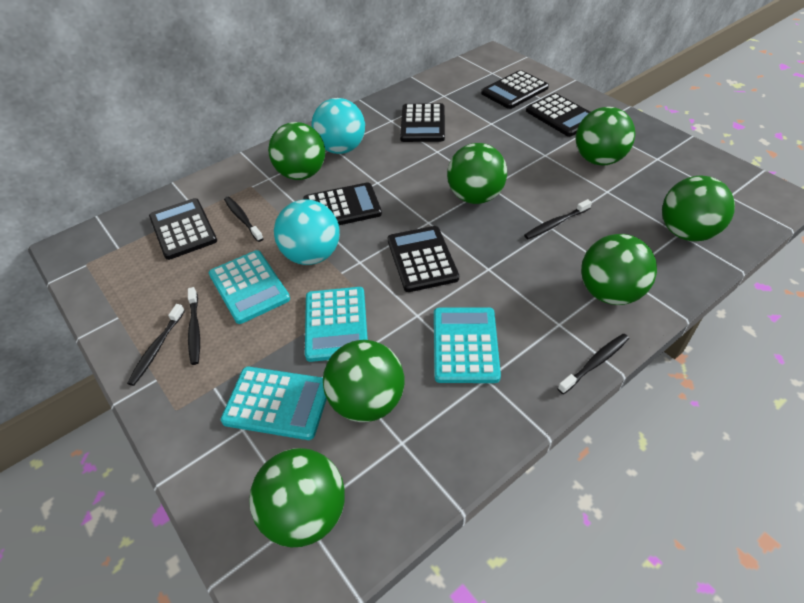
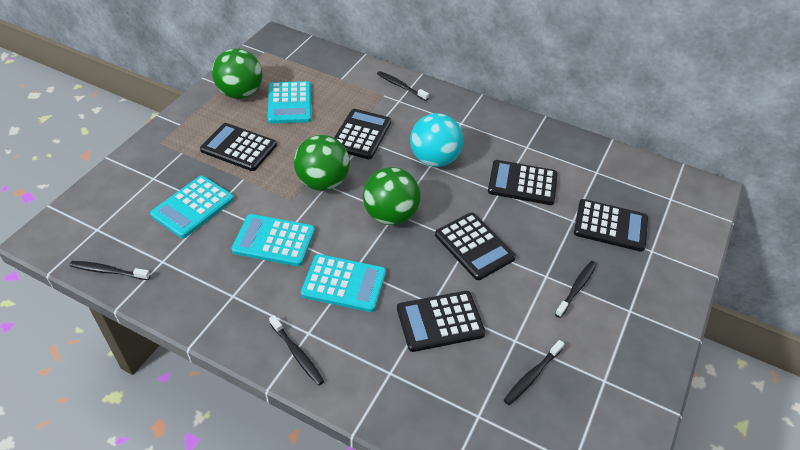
green ball: [249,448,345,547] [268,122,325,180] [323,340,404,422] [447,143,507,204] [576,107,635,165] [581,234,657,305] [662,176,735,241] = 7 -> [212,48,262,99] [294,135,350,191] [363,167,421,225] = 3
turquoise ball: [274,199,340,265] [311,98,365,154] = 2 -> [410,113,463,167] = 1

